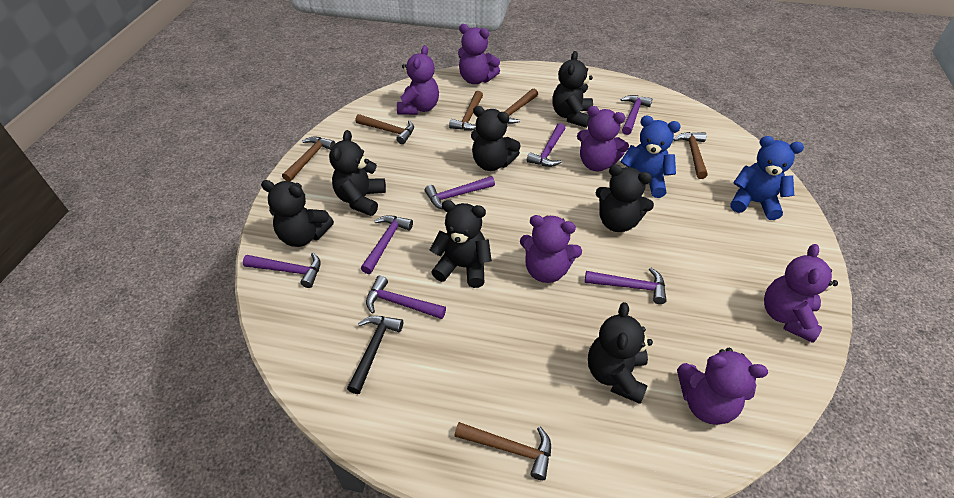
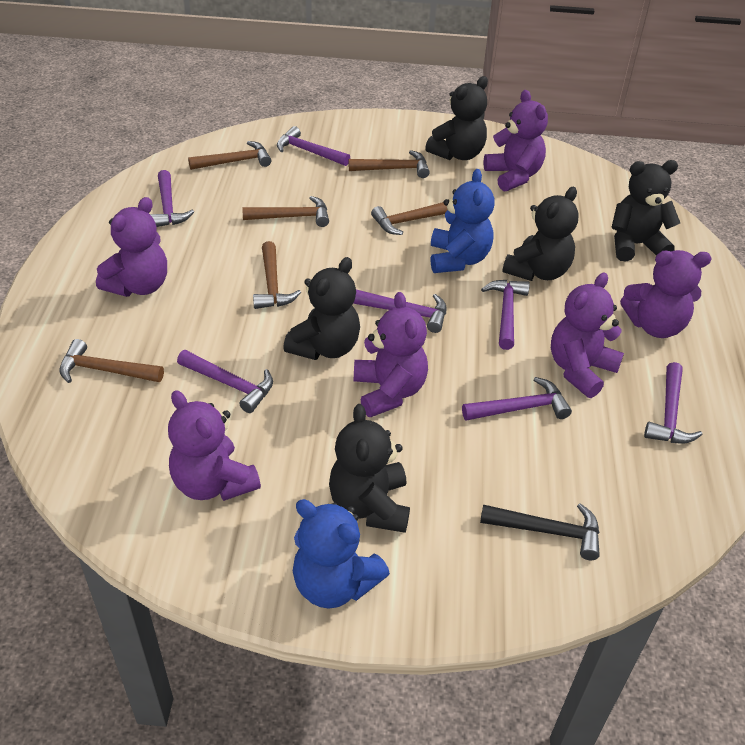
black teddy bear: [261,180,334,247] [329,130,386,216] [430,200,492,288] [471,106,521,171] [553,51,593,128] [588,302,653,404] [596,164,654,232] = 7 -> [283,257,360,360] [329,404,410,533] [425,76,488,160] [502,187,579,281] [612,160,680,262] = 5

